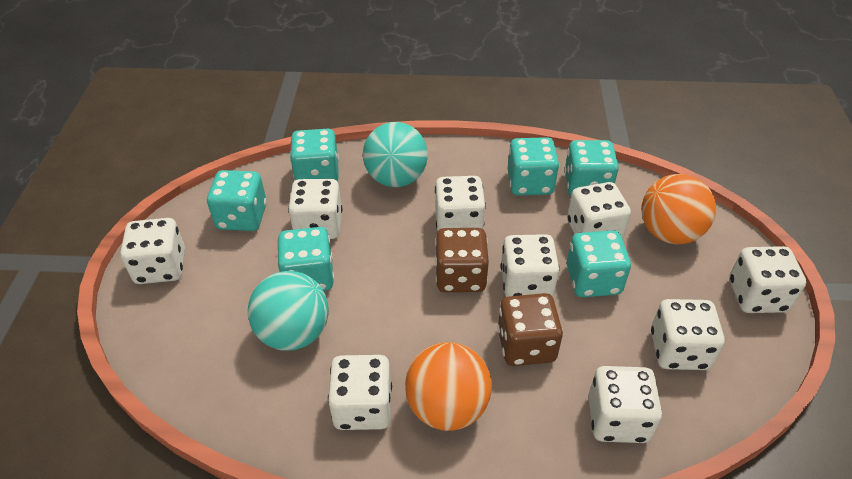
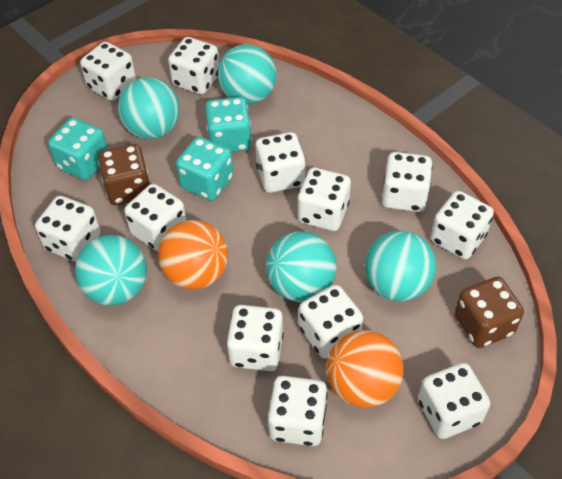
turquoise ball: [248,271,329,350] [363,122,428,187] = 2 -> [75,235,147,306] [118,77,180,139] [217,44,277,104] [266,231,337,302] [365,230,436,301] = 5
turquoise dice: [207,170,267,231] [277,227,334,291] [290,129,339,181] [508,137,559,195] [564,140,619,196] [567,230,631,297] = 6 -> [48,118,108,180] [176,137,233,201] [205,97,252,152] = 3
white dice: [120,218,185,284] [288,179,342,239] [328,355,392,430] [435,176,486,231] [501,234,560,297] [567,182,631,239] [588,366,662,443] [651,299,724,370] [729,246,806,313] = 9 -> [35,196,100,262] [80,42,136,101] [124,184,186,251] [168,37,219,94] [226,305,284,371] [255,132,306,193] [268,376,327,446] [298,168,351,231] [299,285,363,359] [382,152,433,212] [418,363,490,439] [431,191,494,259] = 12

